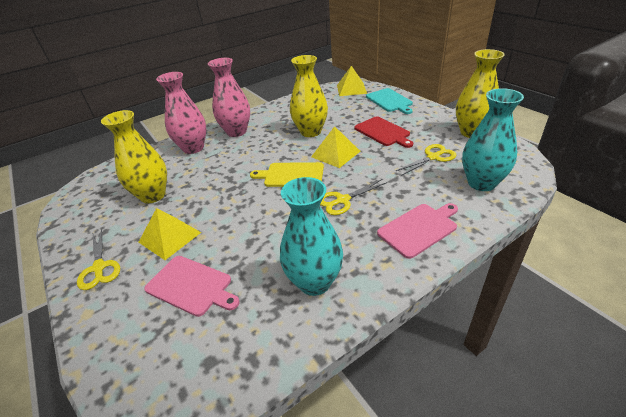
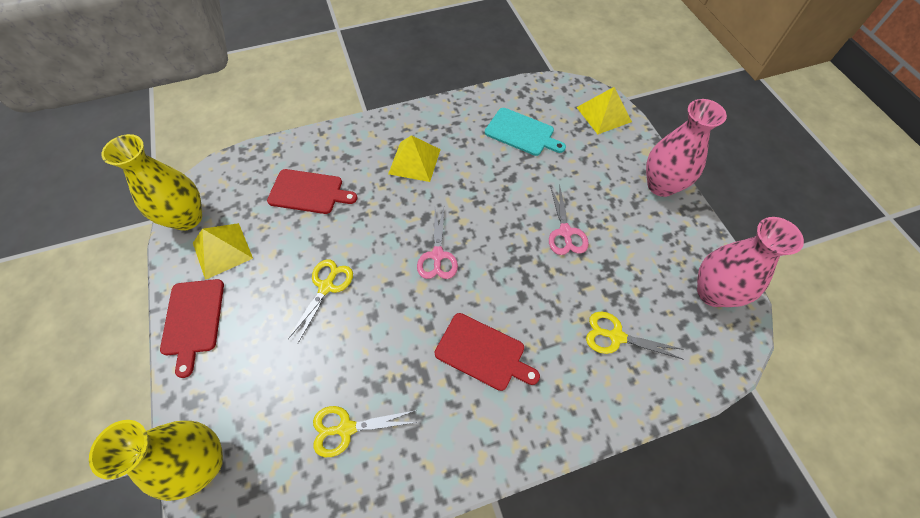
pink cutting board: [144,256,240,317] [377,203,458,259] = 2 -> none = 0
pink scissors: none = 0 -> [417,207,458,279] [549,184,589,255] = 2
red cutting board: [355,116,413,148] = 1 -> [160,279,224,378] [267,169,357,214] [435,313,540,391] = 3
turquoise vase: [280,177,343,296] [462,88,524,191] = 2 -> none = 0
yellow cutting board: [250,162,324,187] = 1 -> none = 0
yellow vase: [101,110,167,203] [290,55,328,137] [456,49,505,138] = 3 -> [89,420,223,501] [101,134,202,231] = 2

